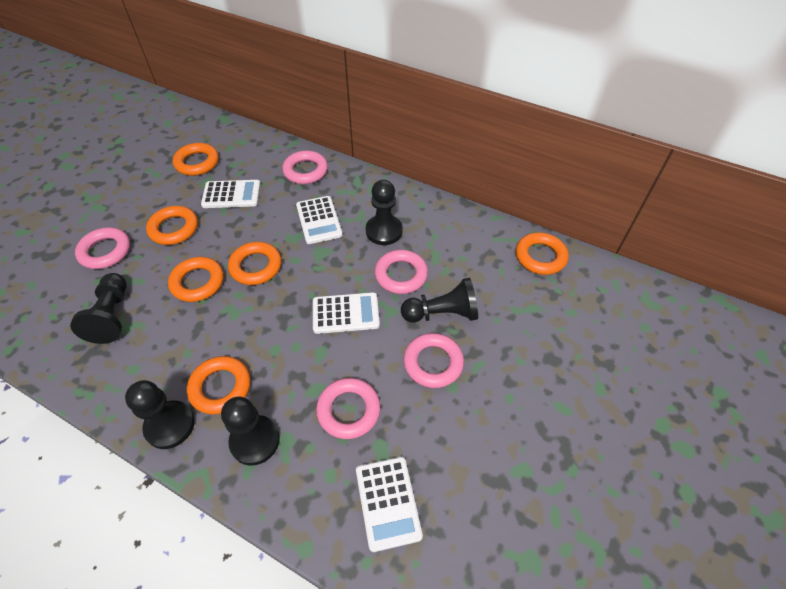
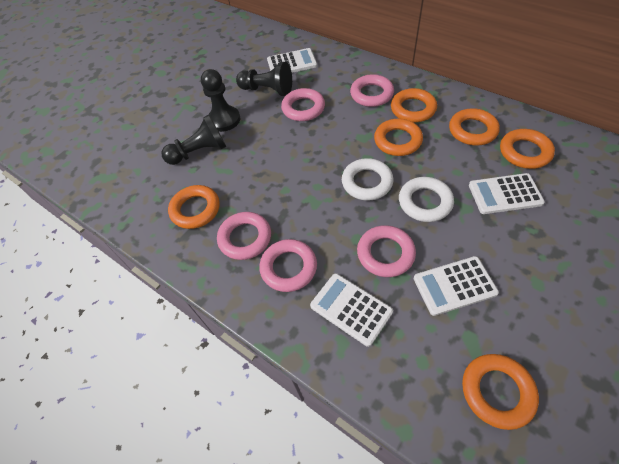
black pawn: [70,273,127,344] [125,380,195,449] [221,397,280,466] [366,180,403,245] [401,278,478,323] = 5 -> [162,115,226,165] [201,69,240,132] [236,62,292,96] = 3
white ring: none = 0 -> [342,158,393,201] [399,177,454,222] = 2

